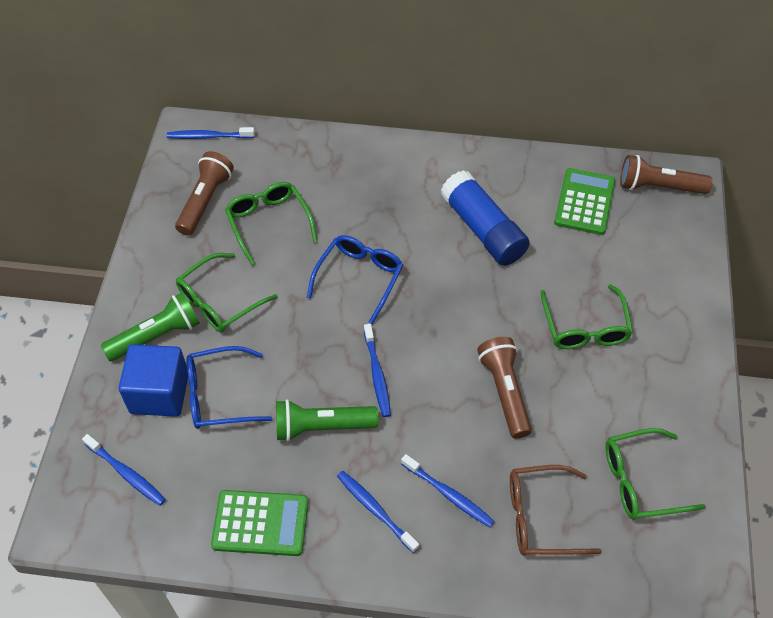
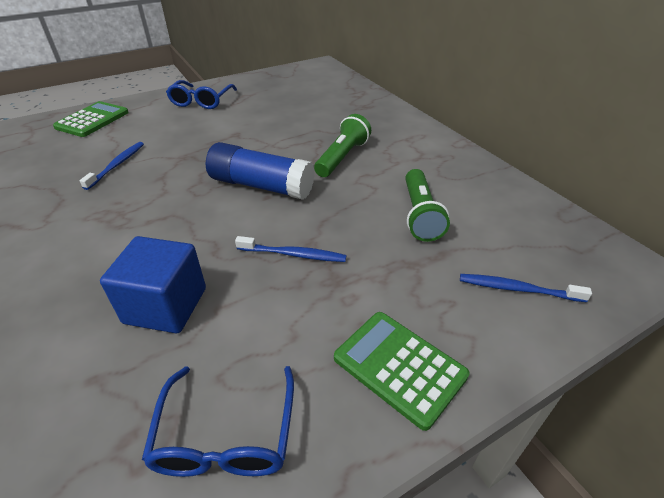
blue toothbrush: [82,434,166,506] [167,127,255,139] [337,471,419,553] [364,324,391,417] [401,454,494,528] = 5 -> [79,142,144,190] [235,236,347,262] [460,274,592,302] = 3
brown flashlight: [175,151,234,236] [477,337,532,439] [620,155,713,194] = 3 -> none = 0
brown glasses: [510,465,601,556] = 1 -> none = 0
green glasses: [176,253,278,332] [225,182,318,265] [540,284,633,349] [605,428,706,520] = 4 -> none = 0

